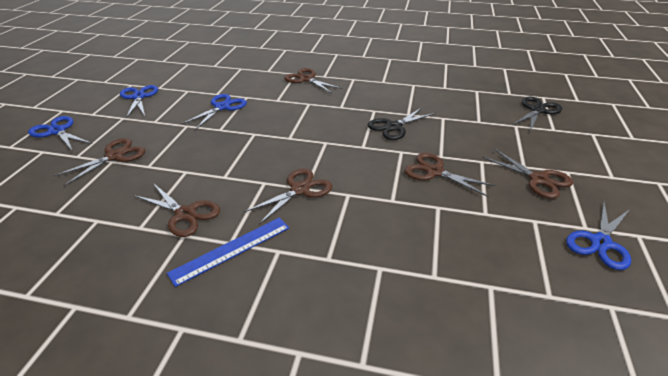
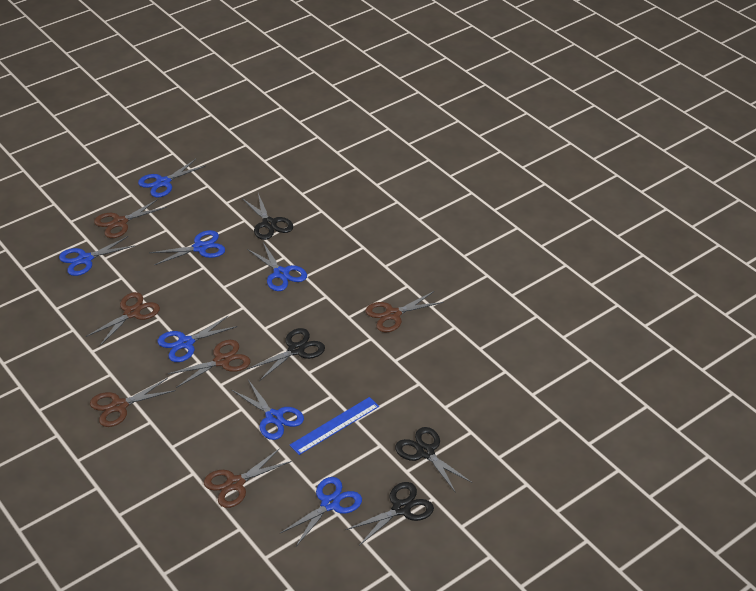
black scissors: [368,108,435,140] [512,97,562,132] = 2 -> [242,193,293,240] [247,328,325,381] [345,482,434,546] [395,427,473,493] = 4
blue scissors: [28,116,92,150] [120,85,158,118] [181,94,247,130] [566,202,631,270] = 4 -> [59,236,134,276] [138,159,205,197] [150,230,225,265] [157,316,238,362] [232,380,304,440] [247,242,307,291] [279,477,362,546] = 7

